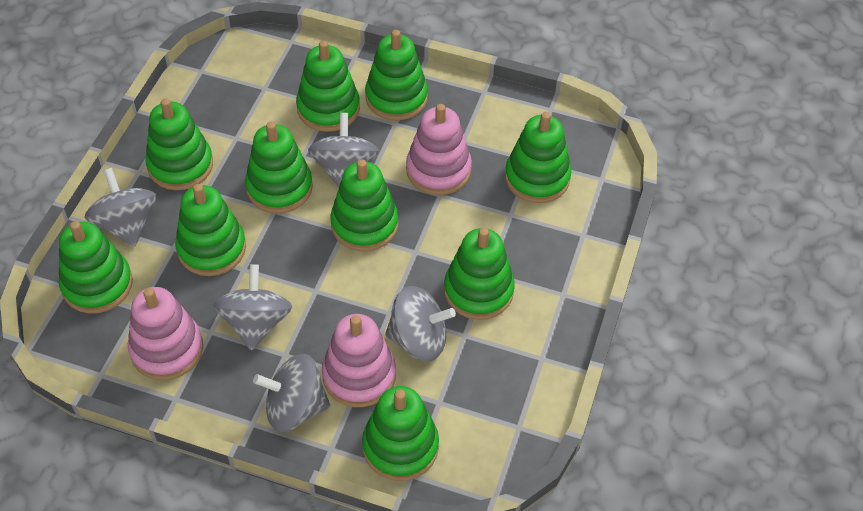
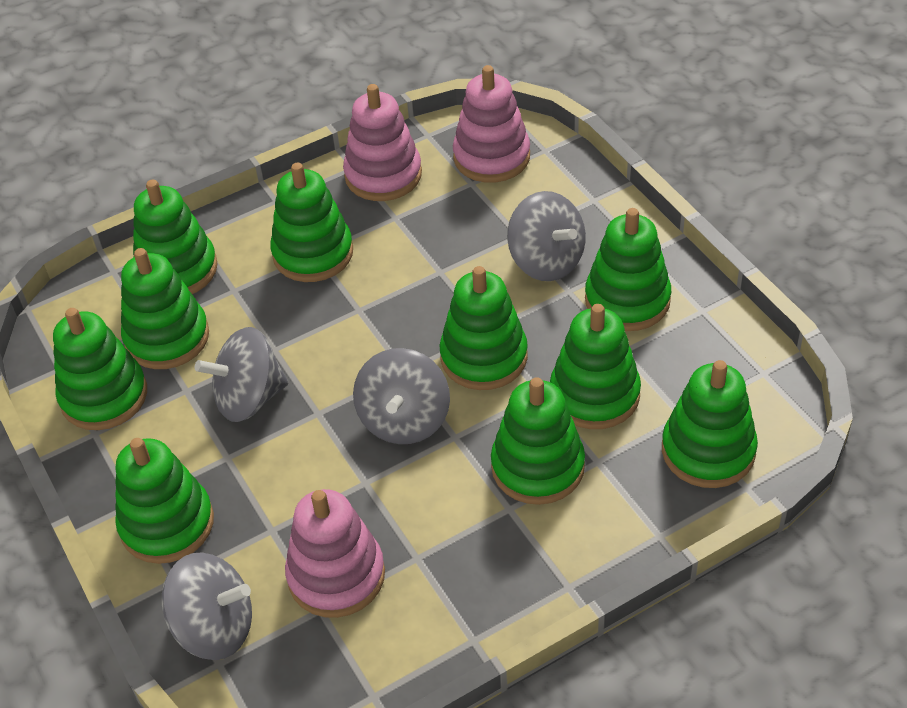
grey spinning top: [85,168,156,246] [214,264,292,350] [253,354,330,432] [308,113,379,187] [385,286,456,362] = 5 -> [162,552,252,660] [195,327,289,422] [353,348,450,444] [507,191,586,281] = 4

